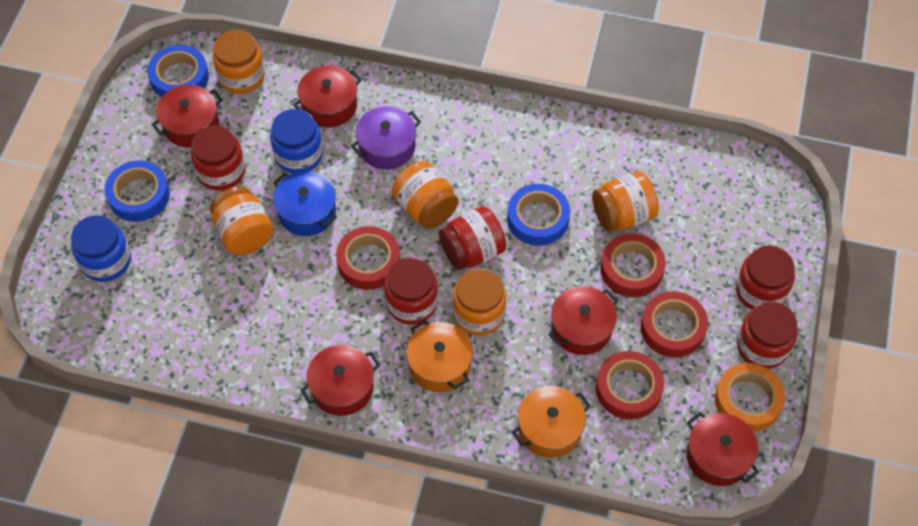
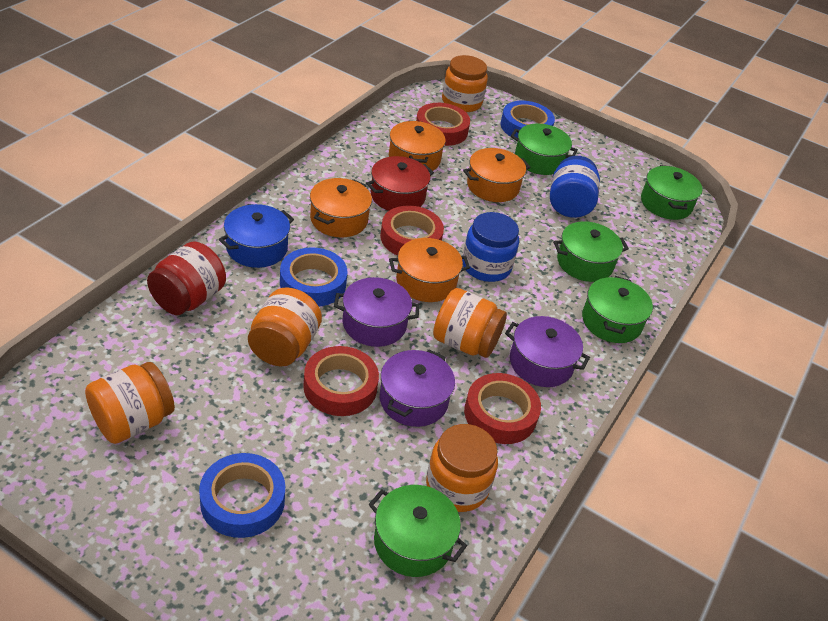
green pot: none = 0 -> [369,485,467,577] [511,124,578,175] [553,221,629,282] [582,276,653,343] [641,165,702,220] = 5
orange pot: [406,320,473,392] [512,386,591,458] = 2 -> [310,178,372,238] [389,121,446,171] [389,238,470,302] [463,148,530,202] = 4
orange tape: [715,363,785,432] = 1 -> none = 0
purple pot: [351,106,421,170] = 1 -> [334,277,420,347] [380,349,455,427] [505,316,590,387] = 3
red jar: [191,125,246,191] [384,258,438,324] [439,206,506,270] [736,246,795,310] [737,302,797,369] = 5 -> [147,241,226,315] = 1
red pot: [151,85,223,148] [293,65,362,128] [301,345,380,416] [548,286,619,355] [686,412,759,486] = 5 -> [366,156,434,211] = 1

